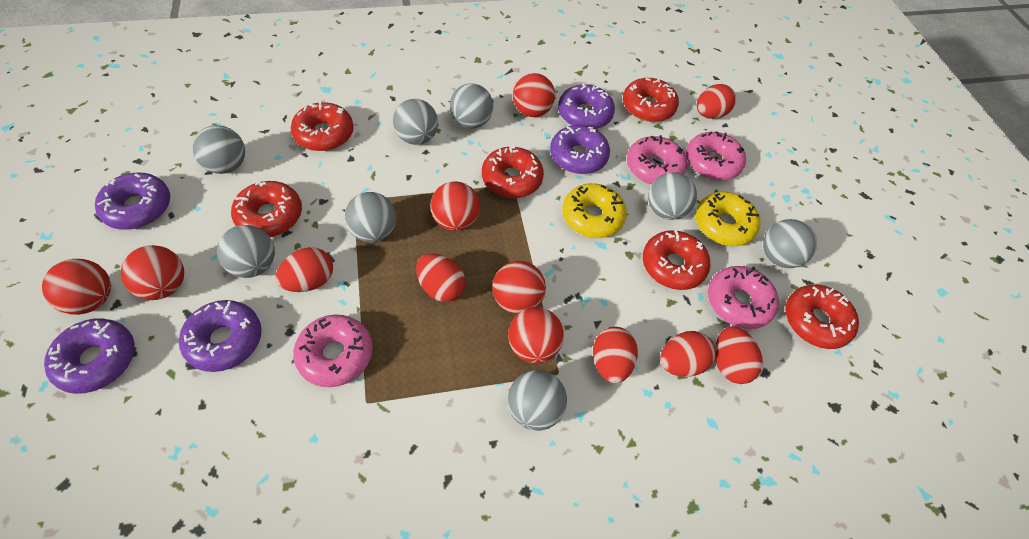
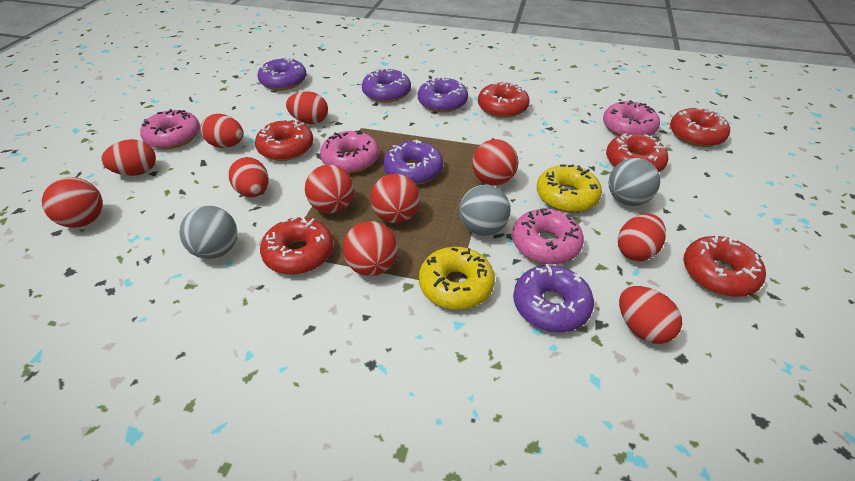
grey ball: [193,125,245,174] [217,225,275,278] [345,192,396,242] [393,99,438,145] [450,83,493,129] [508,370,567,431] [648,172,697,220] [763,219,817,268] = 8 -> [179,206,237,259] [459,185,510,236] [609,158,660,206] = 3
red ball: [42,259,111,315] [121,245,184,300] [430,181,480,231] [492,261,546,314] [508,307,564,363] [513,73,555,117] = 6 -> [42,177,103,228] [305,165,354,214] [343,221,398,276] [370,174,420,223] [472,139,518,186] = 5

